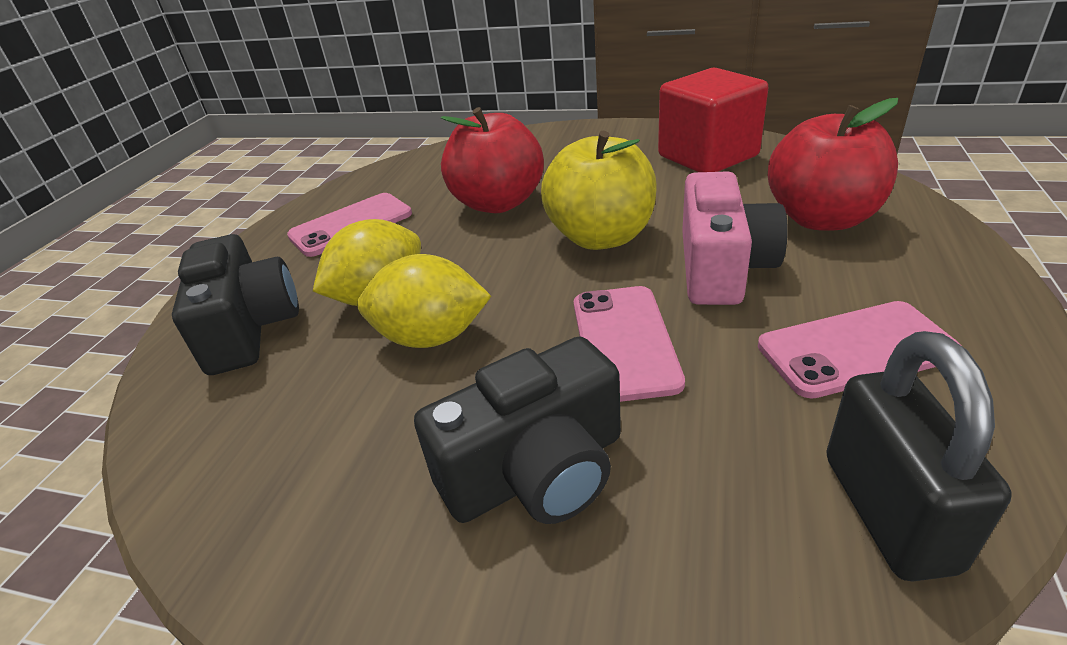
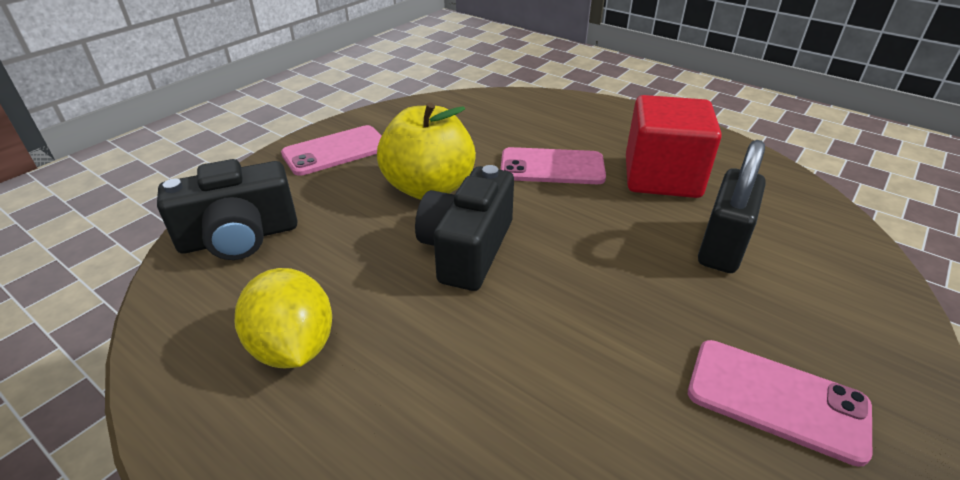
pink camera: [682,171,788,305] = 1 -> none = 0
red apple: [441,107,544,213] [768,98,898,231] = 2 -> none = 0
yellow lemon: [313,219,421,306] [357,254,491,348] = 2 -> [235,268,332,368] = 1

